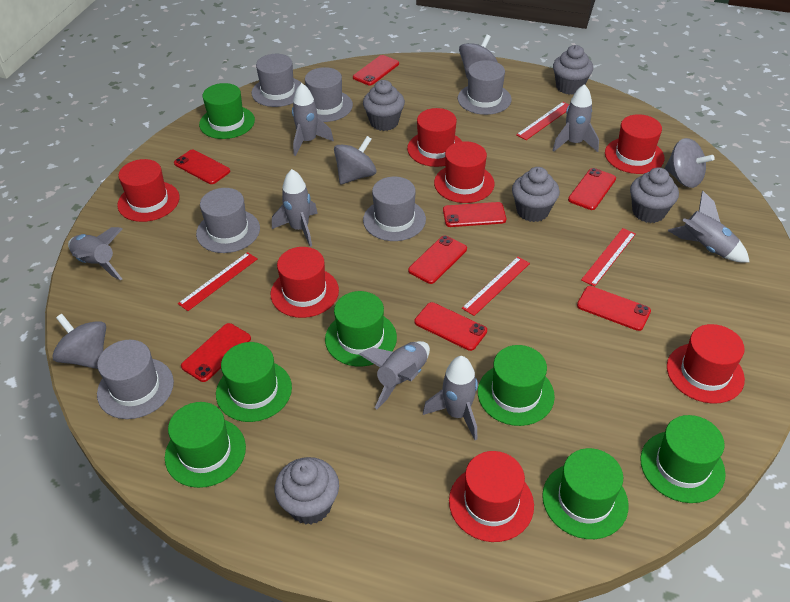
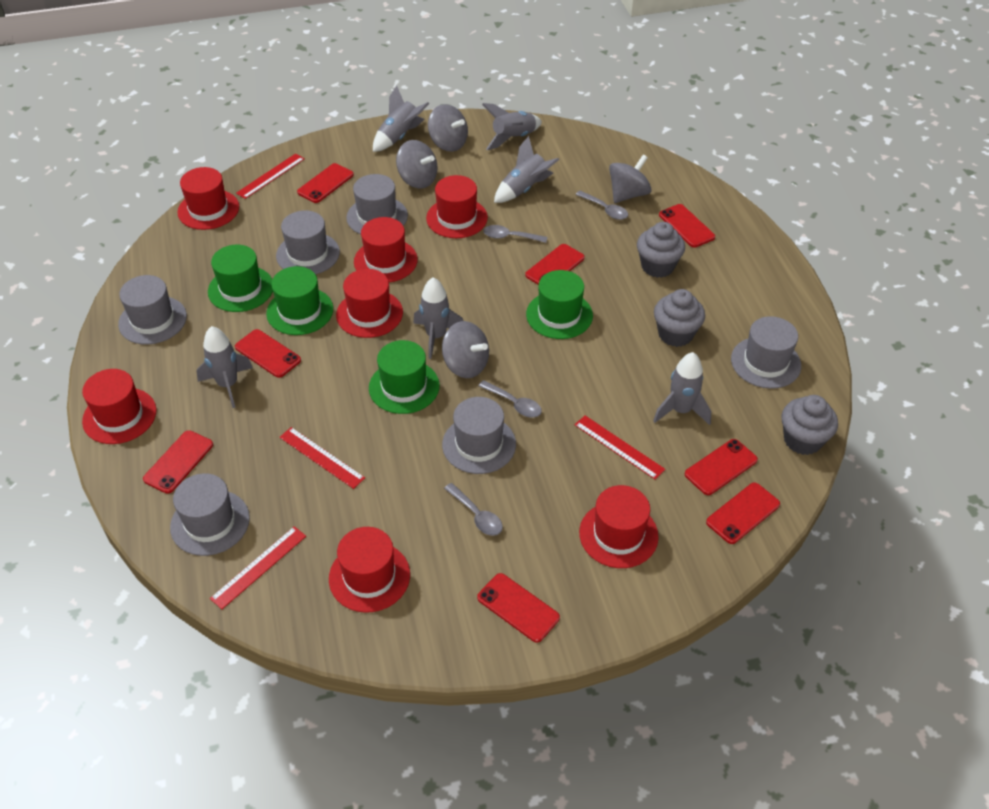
green hat: [165,402,246,488] [199,83,255,139] [216,342,292,422] [325,291,397,366] [478,345,555,426] [542,448,629,539] [640,415,726,503] = 7 -> [208,245,273,312] [266,266,333,335] [369,340,440,414] [526,270,593,339] = 4
grey cupcake: [275,457,339,525] [363,80,405,131] [512,167,560,222] [553,45,593,95] [630,168,679,223] = 5 -> [637,222,685,278] [654,289,705,347] [782,395,838,455] = 3
grey rocket: [68,227,123,280] [272,169,318,247] [292,83,334,156] [359,341,430,409] [423,356,478,440] [552,84,599,152] [668,191,750,263] = 7 -> [197,326,253,408] [373,86,429,152] [413,277,463,359] [482,103,542,150] [494,136,559,203] [653,352,711,425] = 6
grey spoon: none = 0 -> [444,483,503,536] [478,380,542,418] [483,225,547,243] [575,191,628,220] = 4

